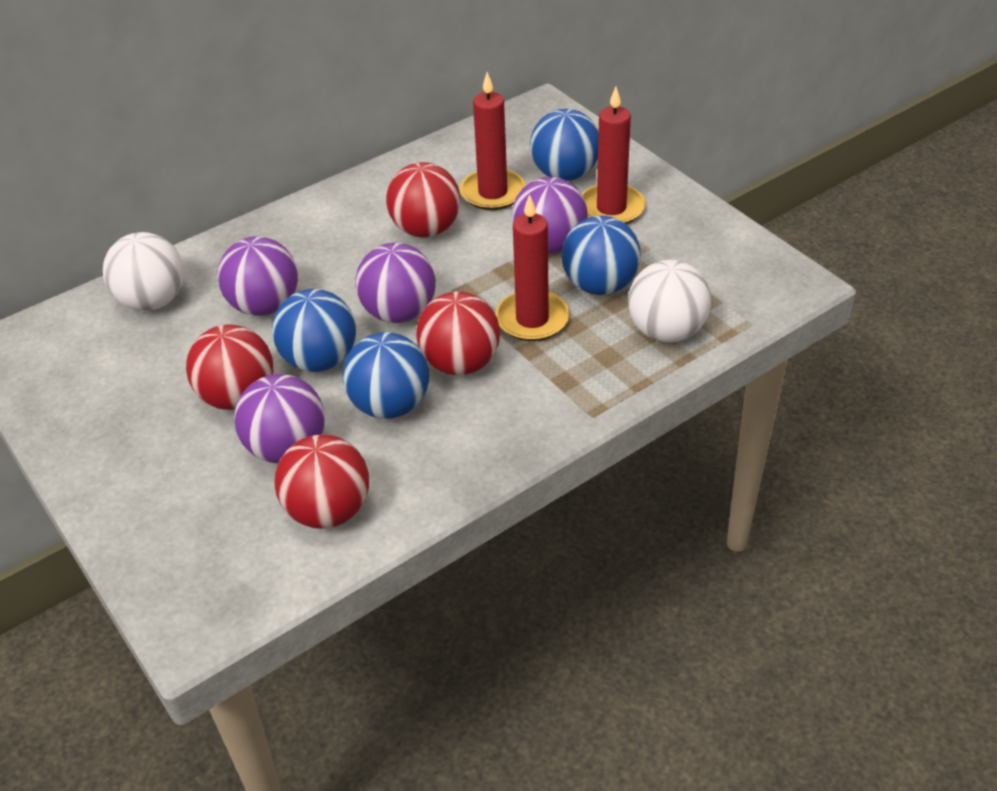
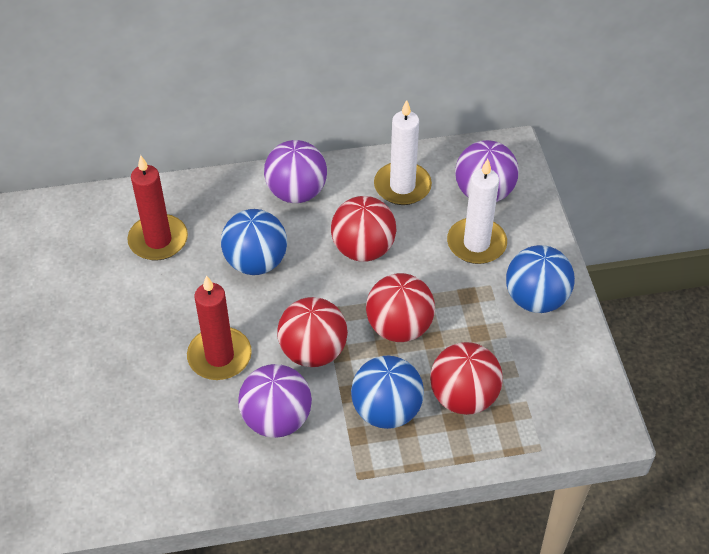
blue ball: [272,289,356,372] [343,332,429,419] [530,109,599,181] [562,216,641,295] = 4 -> [221,209,287,275] [351,356,424,429] [506,245,575,313] = 3
purple ball: [218,236,298,316] [234,374,325,463] [355,243,436,323] [512,177,588,254] = 4 -> [238,364,312,438] [264,140,327,203] [455,140,519,202] = 3
red candle: [460,72,526,210] [495,194,569,341] [582,87,646,224] = 3 -> [127,155,188,261] [187,275,252,380] = 2
white ball: [103,232,184,311] [628,260,711,342] = 2 -> none = 0
white candle: none = 0 -> [374,100,432,205] [447,159,507,264] = 2

